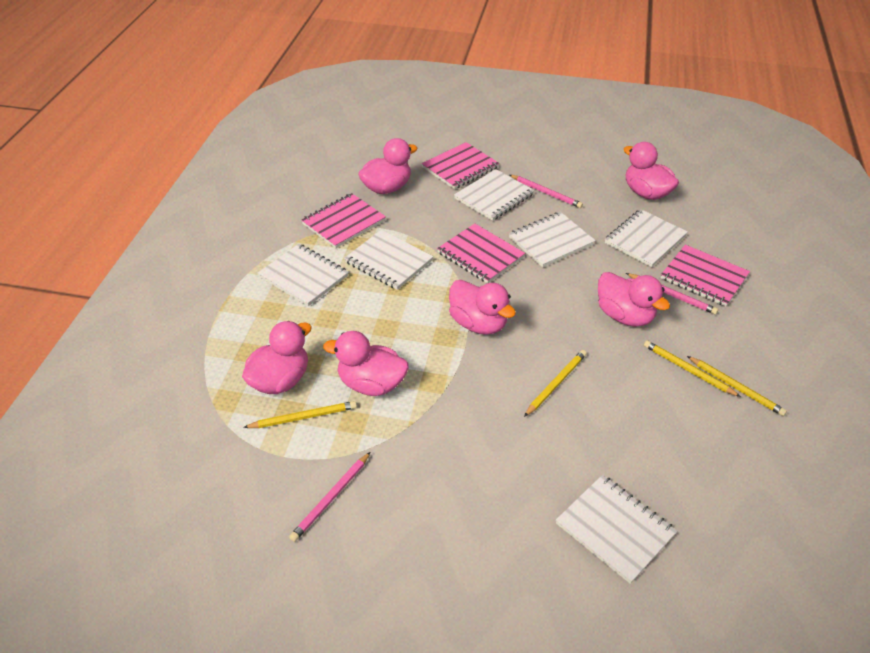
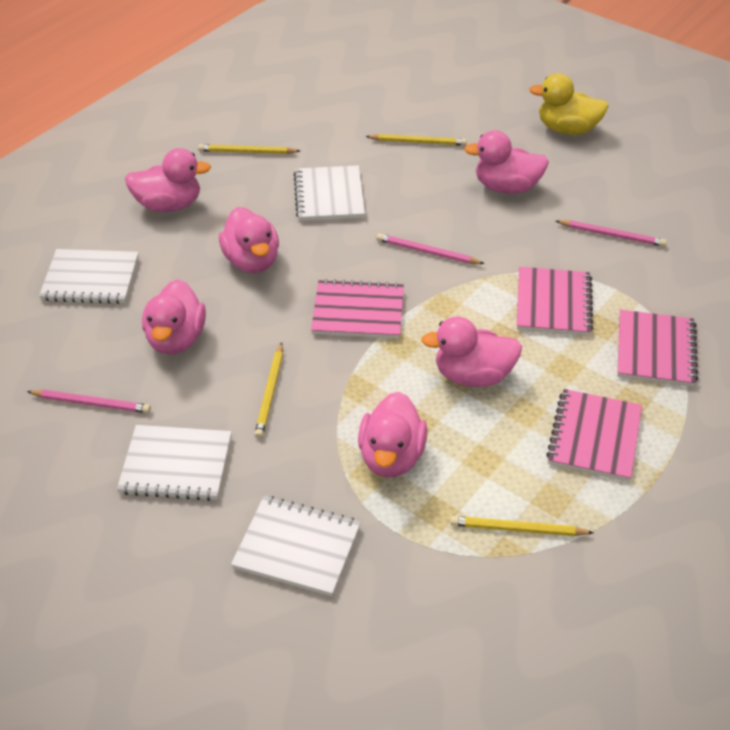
white notebook: [258,244,349,306] [344,230,433,290] [454,169,534,221] [509,212,596,267] [556,475,677,584] [605,209,688,267] = 6 -> [39,249,139,304] [117,425,232,501] [231,496,361,597] [293,165,365,221] = 4
yellow duck: none = 0 -> [529,73,609,135] = 1

